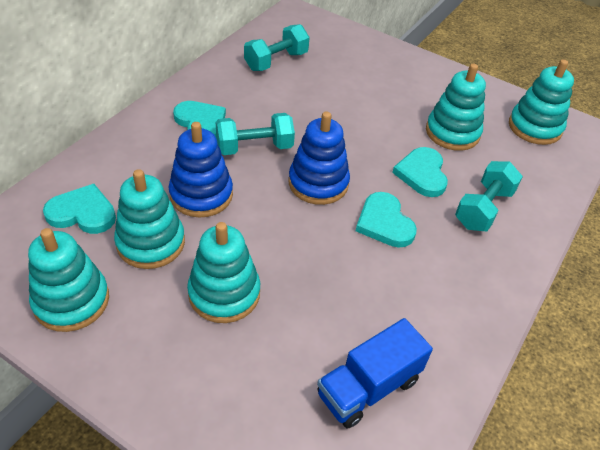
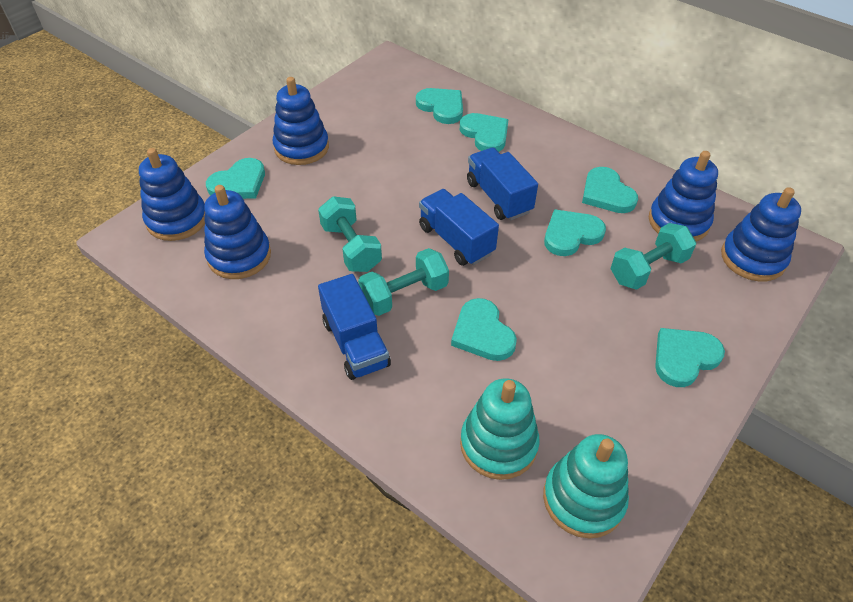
blue stacking toy: [169,122,233,218] [289,111,350,205] = 2 -> [139,148,205,241] [204,185,271,279] [272,77,329,165] [649,151,718,241] [721,187,801,281] = 5
blue truck: [317,318,433,429] = 1 -> [318,274,391,380] [419,189,499,266] [467,147,538,220] = 3
turquoise heart: [43,184,116,234] [173,101,226,139] [356,192,417,248] [392,147,448,197] = 4 -> [206,158,265,199] [416,88,463,124] [451,298,517,361] [460,113,509,152] [544,209,606,256] [582,167,638,213] [655,328,725,387] = 7
turquoise stacking toy: [28,228,109,332] [114,169,185,269] [187,222,260,323] [426,63,486,151] [509,59,574,145] = 5 -> [460,378,540,480] [543,434,629,539] = 2

